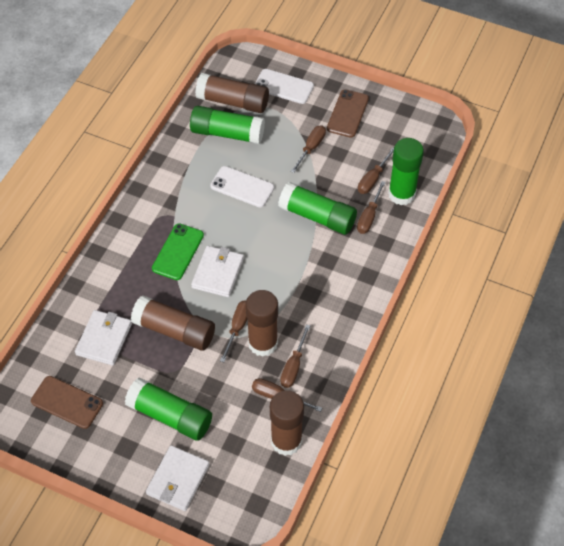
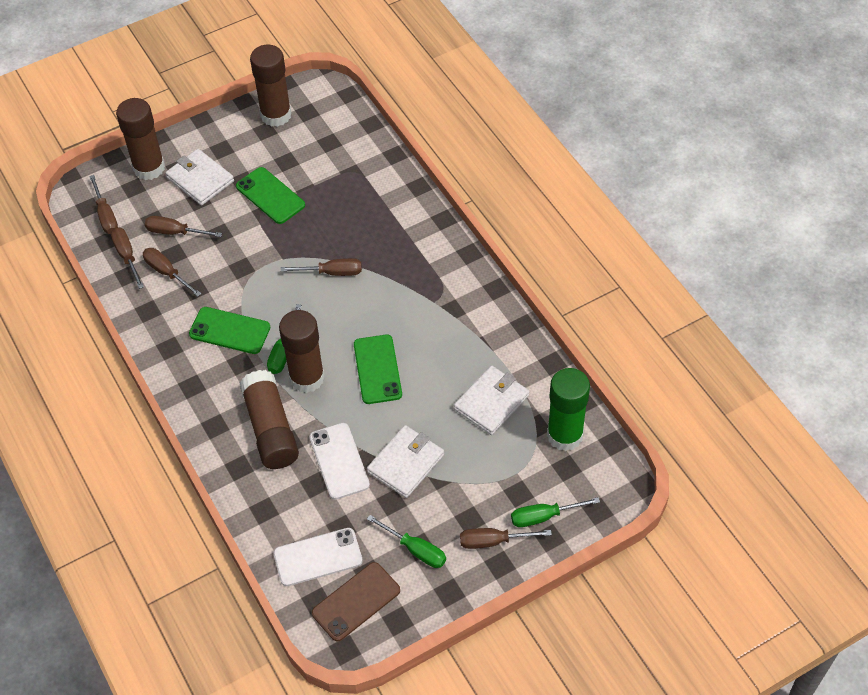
brown phone: [31,376,103,429] [327,89,369,138] = 2 -> [312,562,400,641] = 1
green glue stick: [125,377,212,441] [190,106,265,144] [278,182,357,235] [388,138,424,205] = 4 -> [547,368,590,451] = 1
green phone: [152,223,204,280] = 1 -> [189,307,270,354] [236,167,305,224] [354,335,402,404] = 3
green screwdriver: none = 0 -> [267,304,302,374] [367,515,446,568] [511,497,600,527] = 3

